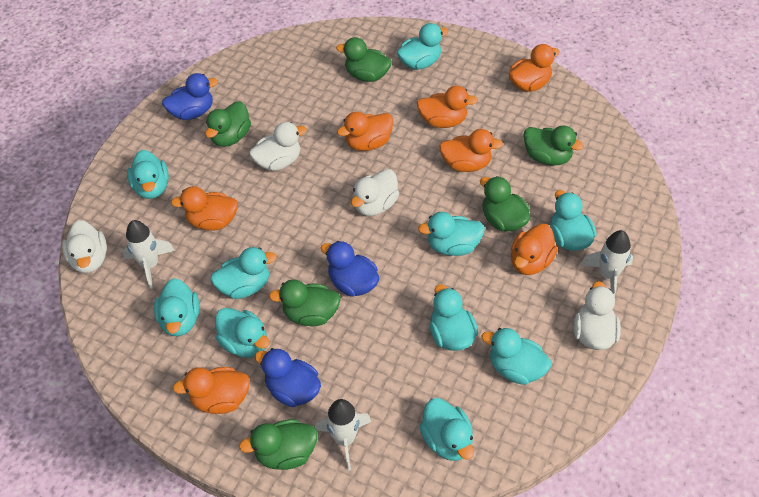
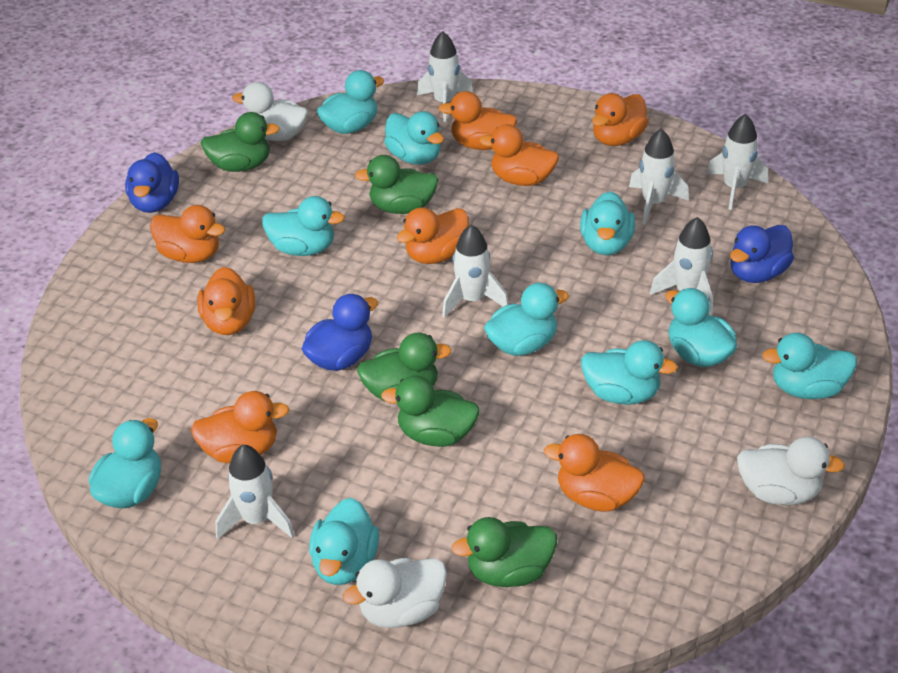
green duck: [205,101,251,147] [239,419,318,470] [269,279,341,326] [336,37,392,82] [480,176,530,232] [523,126,584,166] = 6 -> [201,112,280,172] [355,155,439,214] [357,333,452,402] [381,376,480,447] [452,517,557,587] = 5
orange duck: [171,186,238,231] [173,367,250,414] [337,112,393,151] [417,86,478,128] [439,129,503,172] [509,44,560,92] [511,224,558,275] = 7 -> [150,205,225,263] [190,391,289,463] [197,267,255,335] [397,207,469,264] [439,91,517,150] [479,124,559,186] [544,434,645,512] [592,93,649,146] = 8
white duck: [62,220,107,273] [249,122,307,171] [351,169,399,216] [574,281,621,350] = 4 -> [232,82,308,141] [343,558,447,628] [737,437,845,505] = 3
white rocket: [123,220,175,289] [315,399,371,470] [581,230,633,297] = 3 -> [216,445,295,540] [417,31,473,122] [442,225,509,318] [629,129,689,225] [650,217,713,316] [706,114,768,210] = 6

